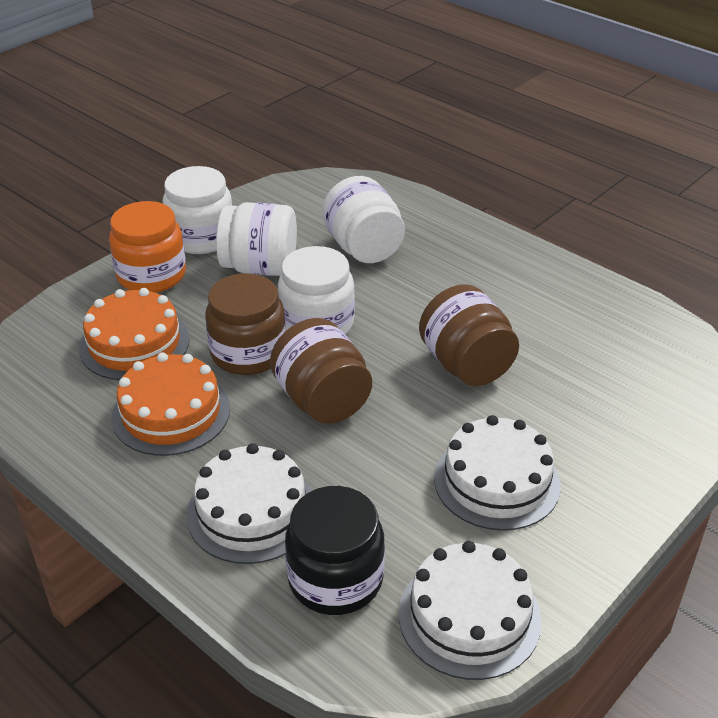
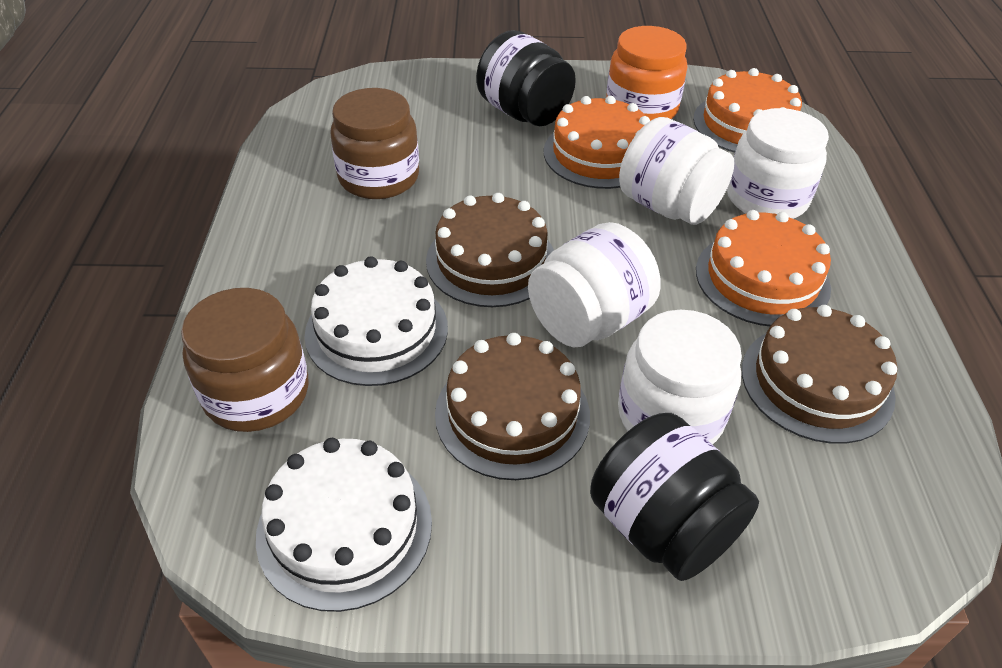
black jar: [285,486,385,615] = 1 -> [476,30,576,126] [590,413,759,581] = 2
brown cake: none = 0 -> [426,193,554,307] [435,333,590,480] [742,305,897,444] = 3
brown jar: [205,273,286,375] [270,318,372,424] [419,284,519,386] = 3 -> [181,288,308,432] [330,88,419,199] = 2
orange cake: [79,288,190,380] [112,352,230,456] = 2 -> [544,96,650,189] [693,68,802,153] [696,210,831,326] = 3
white cake: [187,443,312,564] [399,541,542,680] [434,415,561,531] = 3 -> [256,438,432,612] [305,256,448,386] = 2

